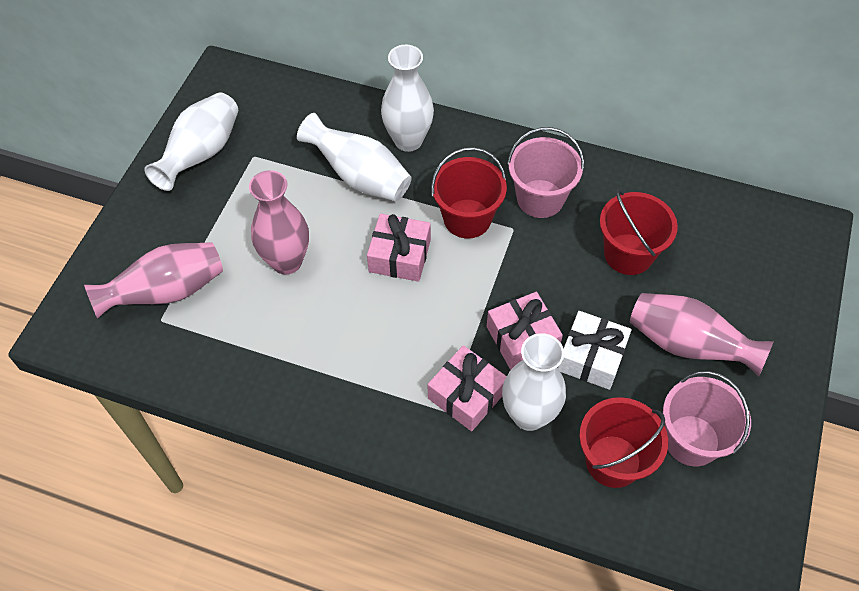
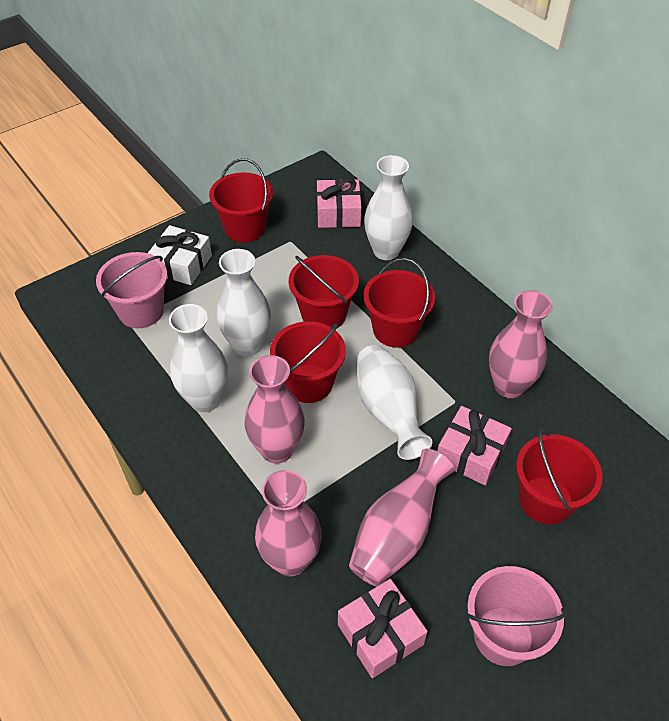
pink vase: [84,242,223,319] [249,170,309,275] [630,293,774,376] = 3 -> [244,355,305,464] [255,470,322,577] [349,448,455,586] [489,290,553,398] = 4
red bucket: [431,147,507,239] [579,397,668,488] [600,189,678,275] = 3 -> [209,158,273,242] [270,321,346,403] [289,255,359,328] [363,258,435,348] [516,429,603,525] = 5

